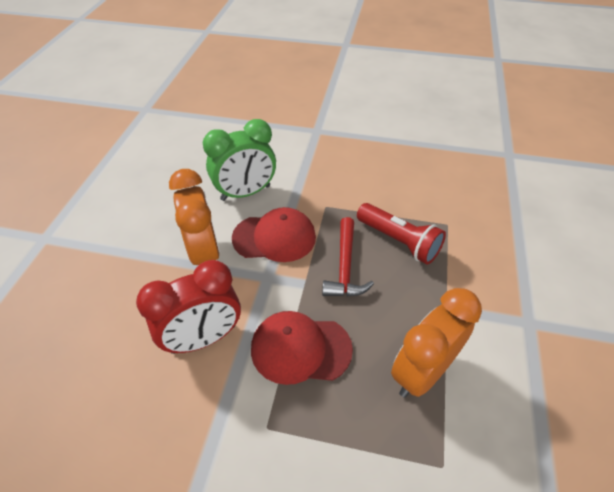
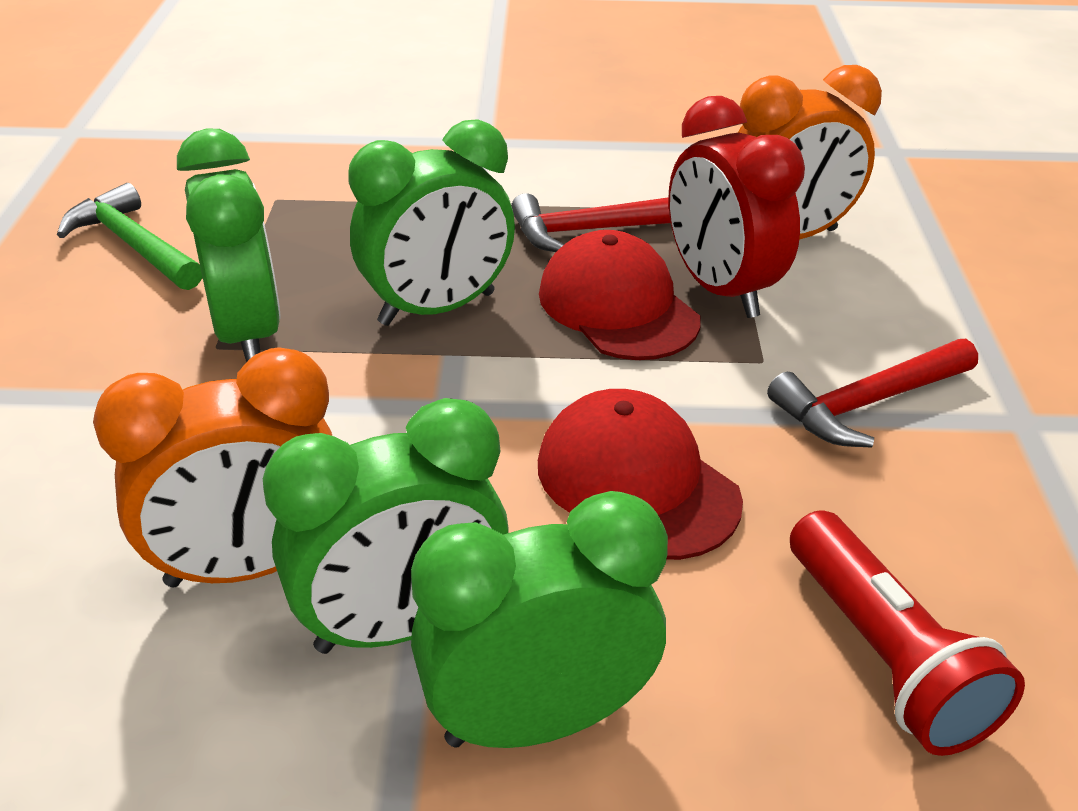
green clock: [203,119,276,201] = 1 -> [177,128,281,362] [263,398,509,654] [348,119,515,326] [411,491,668,748] = 4
green hammer: none = 0 -> [57,183,202,290] = 1
red hammer: [322,217,374,296] = 1 -> [511,193,671,252] [767,339,978,448] = 2

